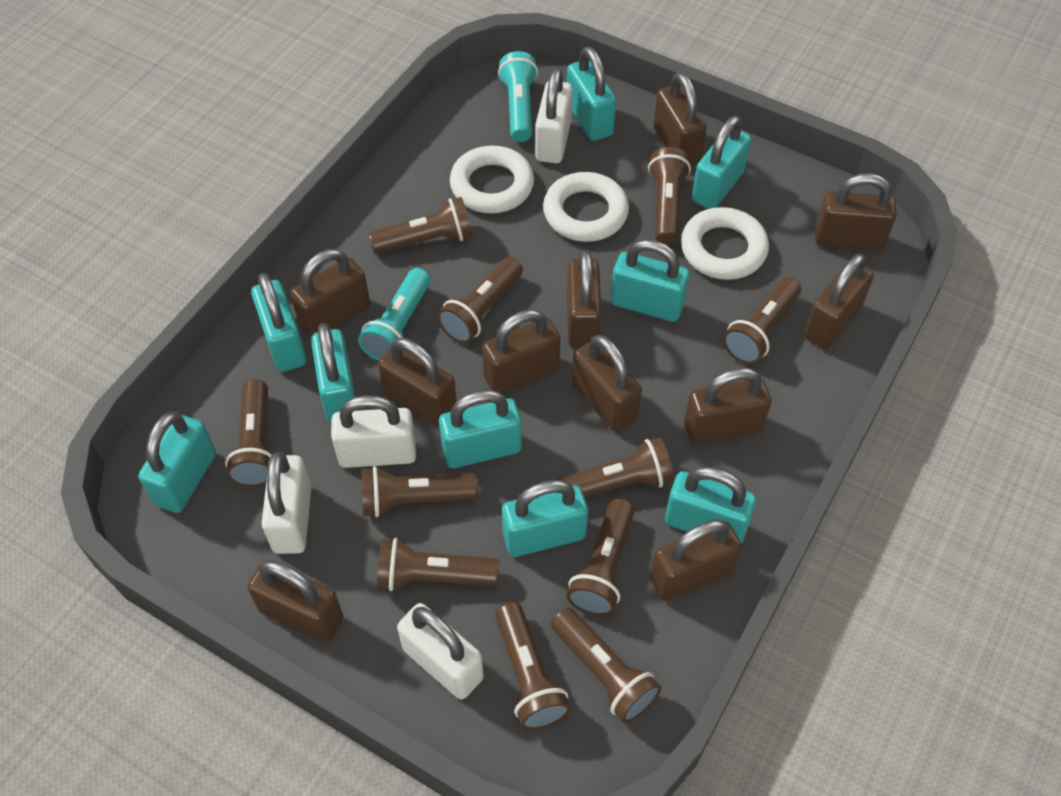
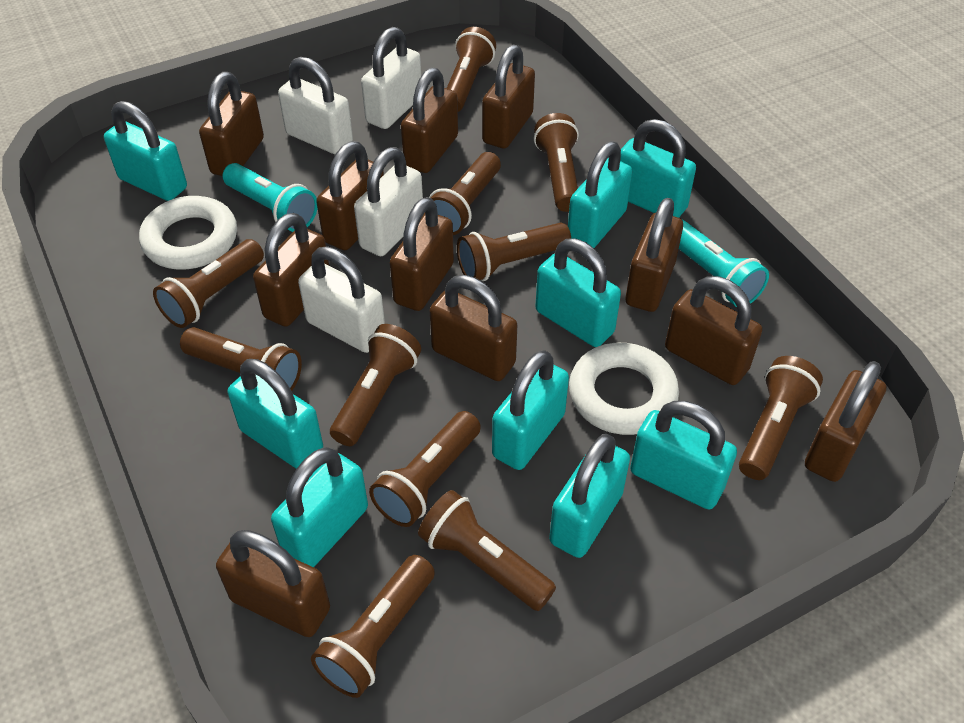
white ring: [450,146,534,213] [543,172,629,242] [681,207,769,280] = 3 -> [139,196,237,269] [569,343,679,435] = 2

